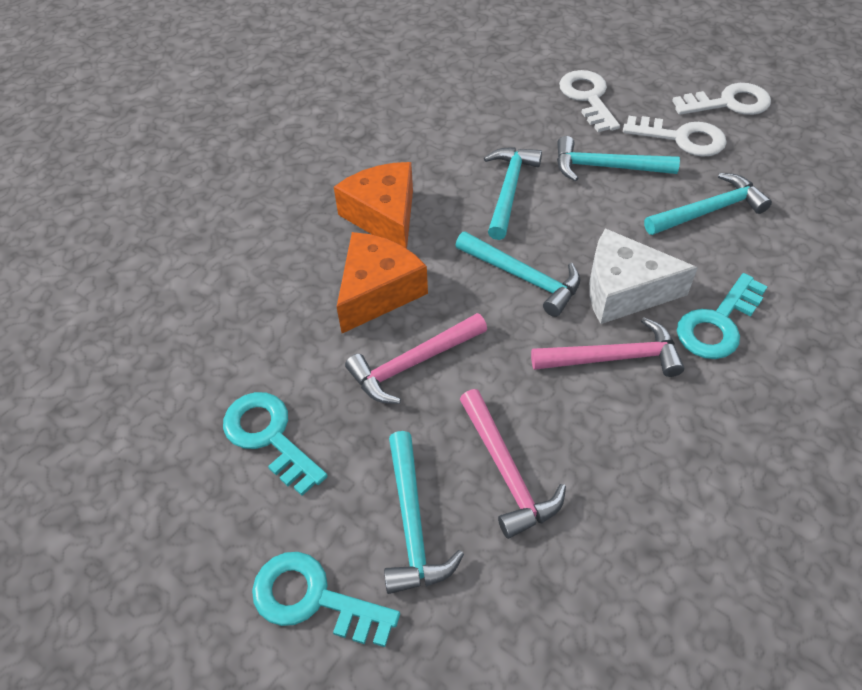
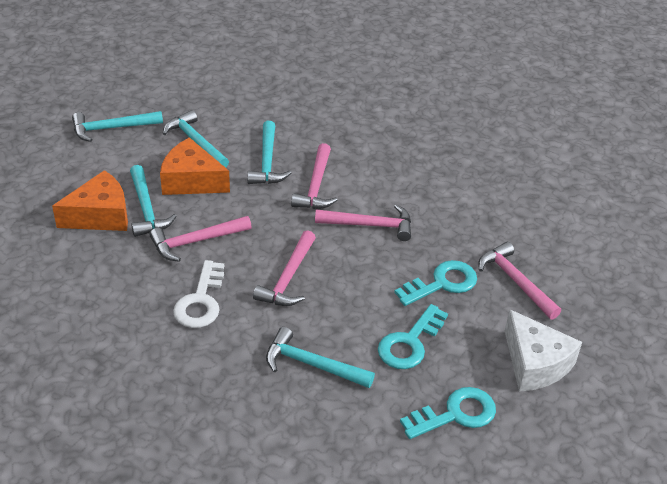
pink hammer: [345,313,487,404] [460,389,566,539] [531,318,684,377] = 3 -> [150,216,252,262] [253,230,316,306] [291,143,338,209] [315,204,411,241] [478,242,561,320] = 5
white key: [559,70,620,132] [623,116,727,157] [672,83,771,115] = 3 -> [173,260,224,328] = 1

